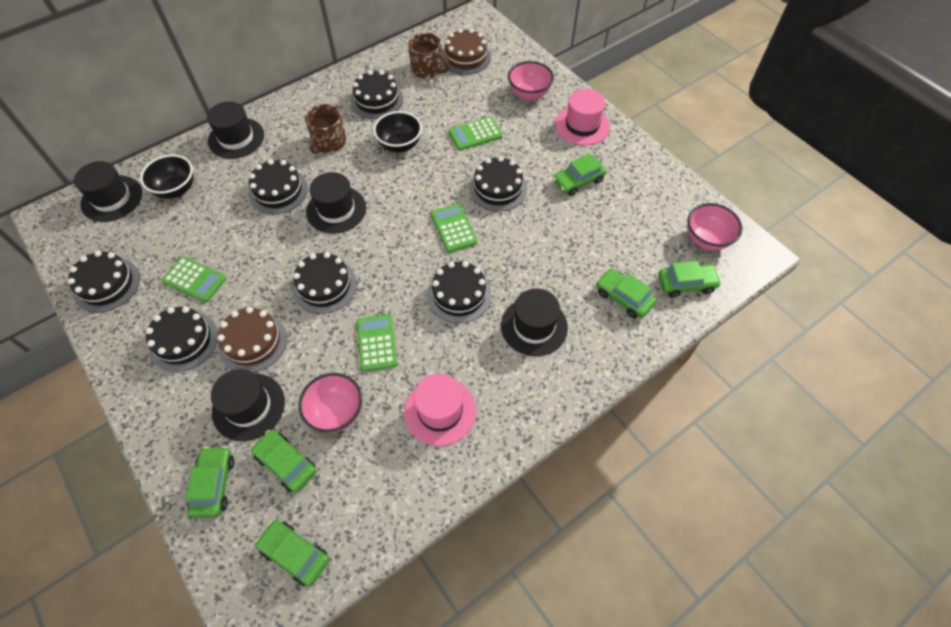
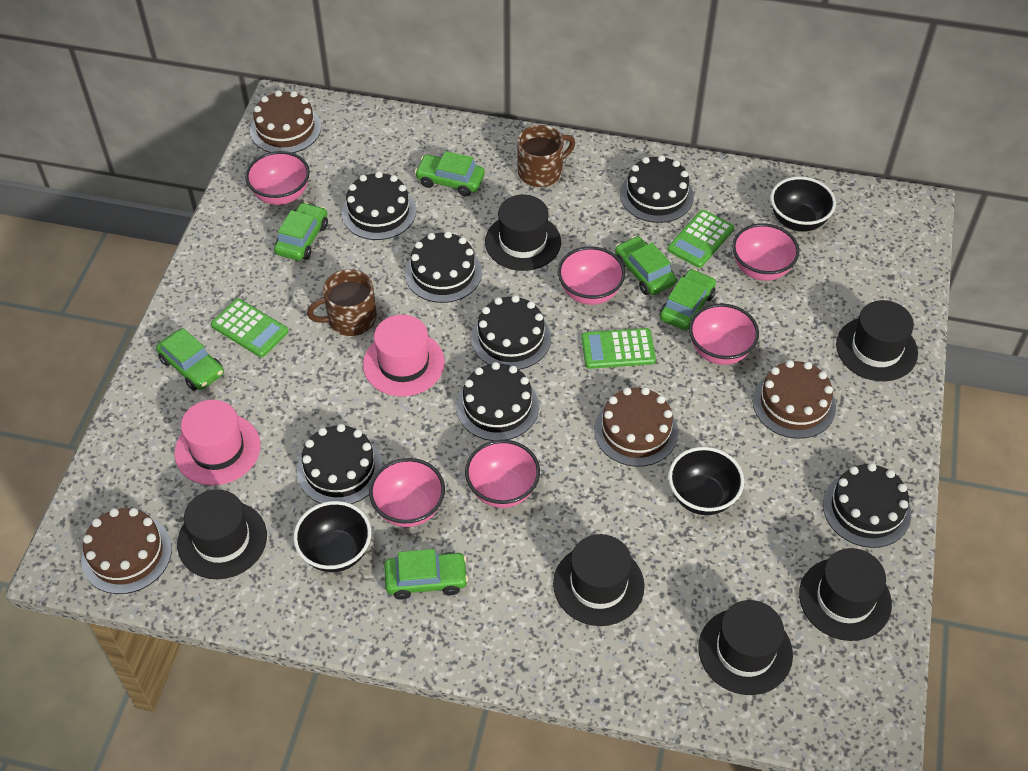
black bowl: [140,154,194,199] [373,111,422,153] = 2 -> [293,501,371,572] [668,447,744,515] [771,177,836,232] = 3
black hat: [74,161,142,222] [207,101,264,159] [211,369,285,441] [306,172,366,234] [501,289,568,356] = 5 -> [177,489,267,579] [485,194,561,271] [553,534,645,626] [698,600,793,695] [799,548,892,641] [836,300,918,381] = 6
brown cake: [217,307,287,373] [442,28,491,74] = 2 -> [81,508,172,594] [250,90,321,153] [594,387,678,467] [753,360,836,439] = 4
green calculator: [162,257,226,302] [357,314,397,372] [431,204,477,253] [449,117,503,151] = 4 -> [211,299,289,357] [581,328,656,369] [668,210,734,268] = 3
pink bowl: [299,373,362,433] [508,61,554,101] [688,203,743,250] = 3 -> [245,151,310,205] [369,458,445,527] [465,440,540,508] [558,246,625,305] [689,304,759,365] [732,223,799,281] = 6

